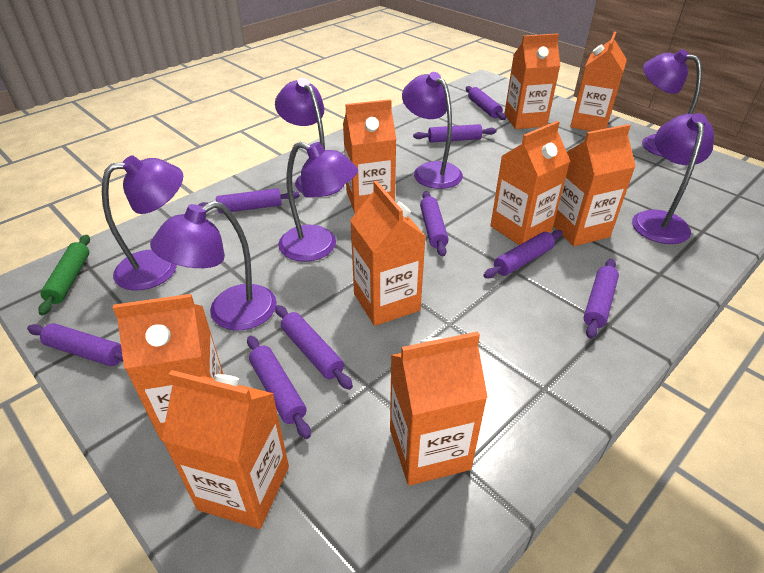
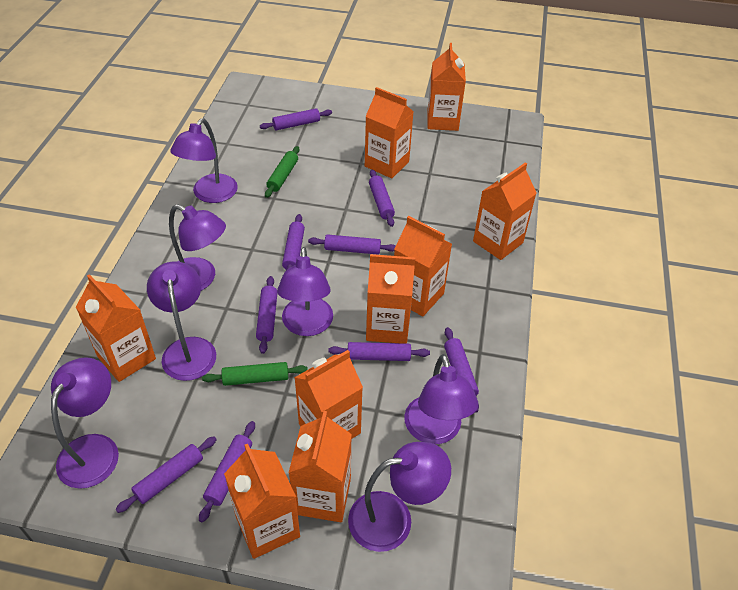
green rolling pin: [38,235,90,315] = 1 -> [202,362,308,386] [265,146,300,198] = 2

